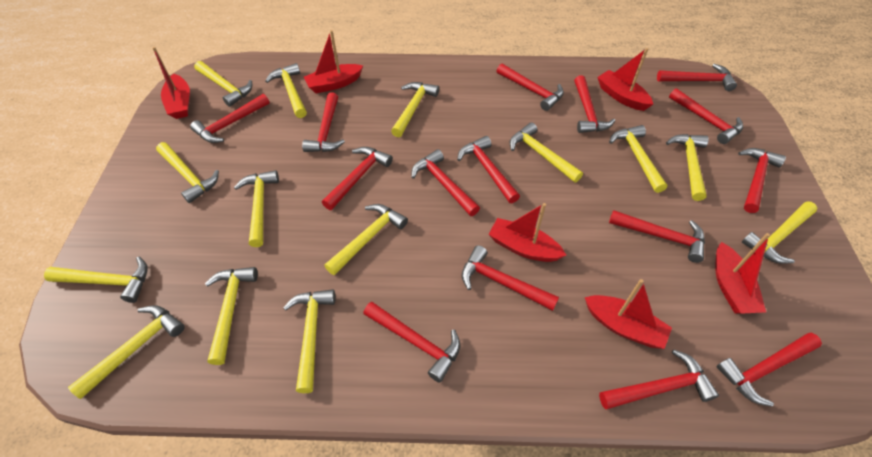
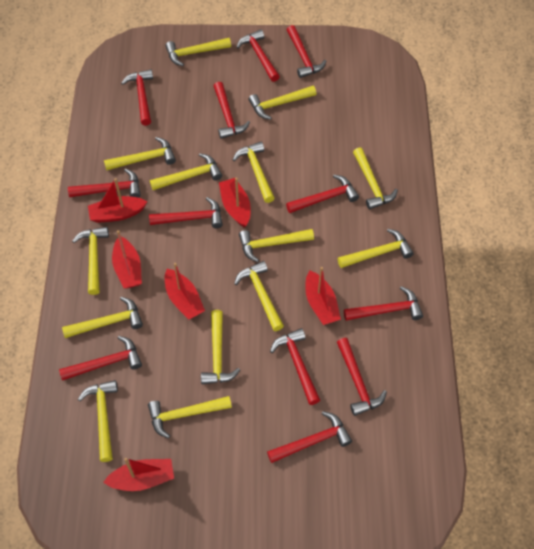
red hammer: [190,94,270,143] [302,92,345,152] [322,147,393,210] [363,301,460,383] [411,149,480,216] [457,136,520,203] [462,245,559,311] [497,63,564,111] [574,75,615,133] [599,349,719,409] [609,210,705,263] [657,64,737,91] [669,88,743,144] [716,333,822,407] [738,148,786,213] = 15 -> [59,336,142,381] [68,168,141,198] [121,69,153,126] [149,197,223,228] [214,82,250,139] [237,29,280,82] [267,411,352,463] [270,328,320,405] [286,175,359,213] [287,25,326,78] [337,338,387,416] [344,286,423,321] = 12

